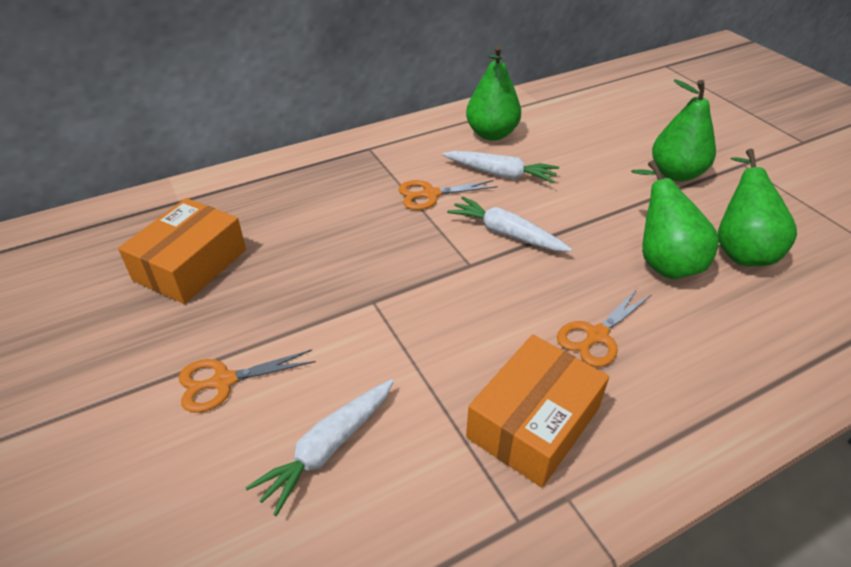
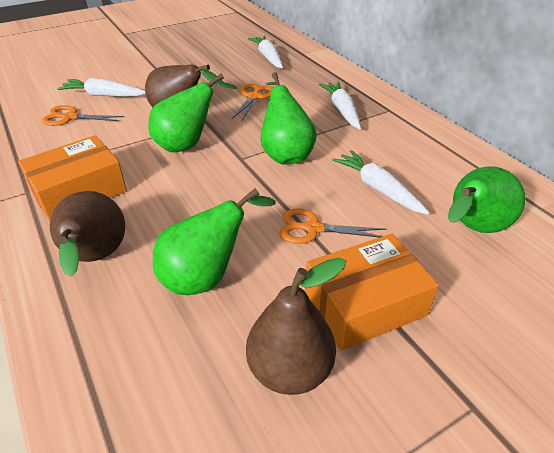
brown pear: none = 0 -> [50,191,125,277] [145,64,224,107] [246,257,346,395] = 3
white carrot: [245,379,394,516] [442,151,559,183] [447,196,572,252] = 3 -> [57,78,145,97] [248,36,283,68] [319,81,361,129] [332,150,430,215] = 4

